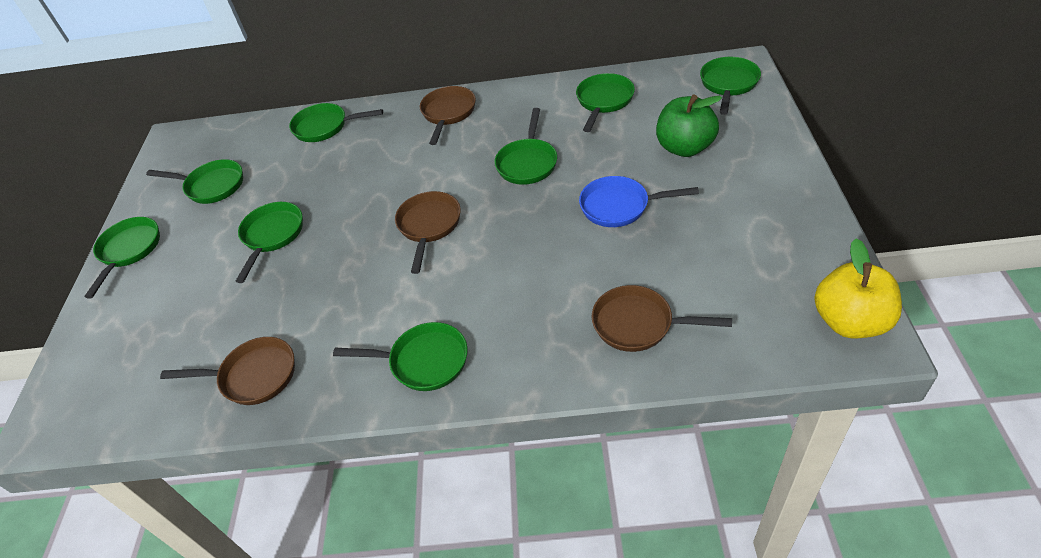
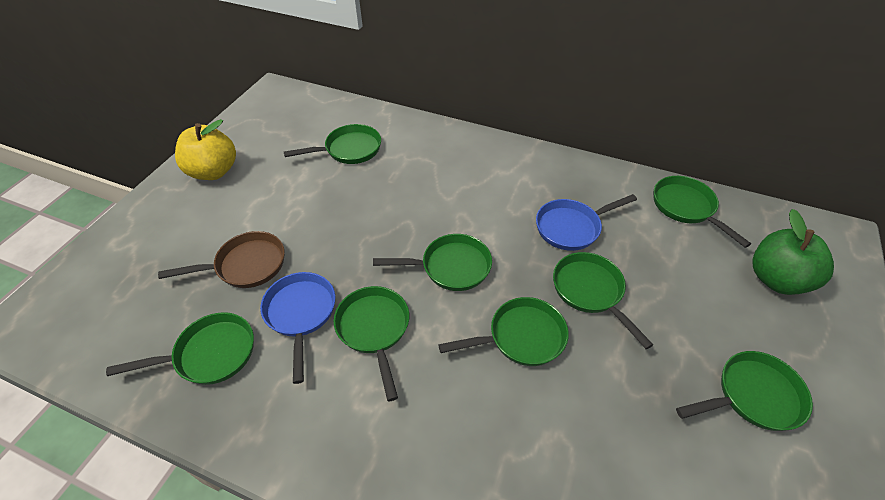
blue pan: [579,176,699,227] = 1 -> [260,272,335,384] [536,194,637,251] = 2
brown pan: [160,337,295,405] [395,191,461,274] [420,86,476,145] [592,285,732,352] = 4 -> [158,231,285,288] = 1

